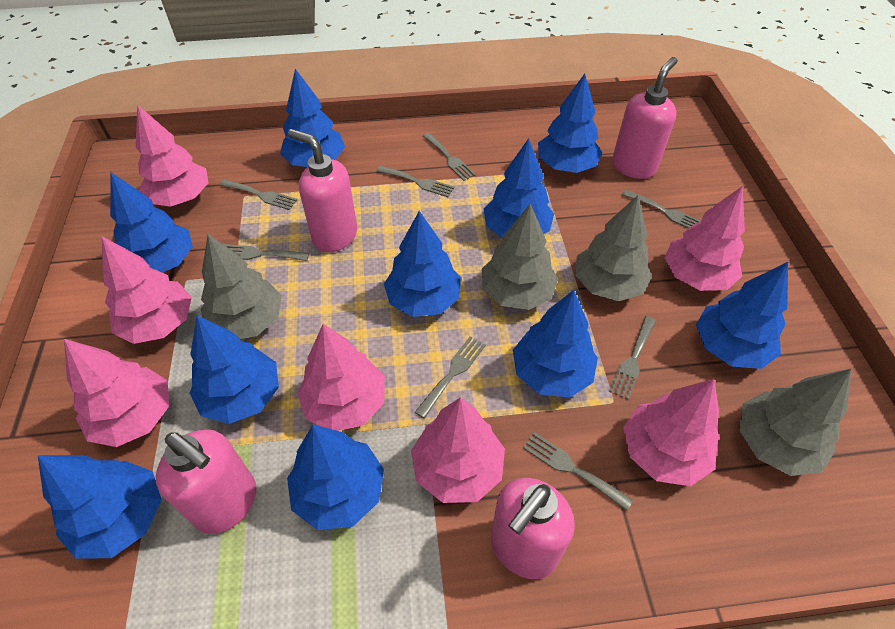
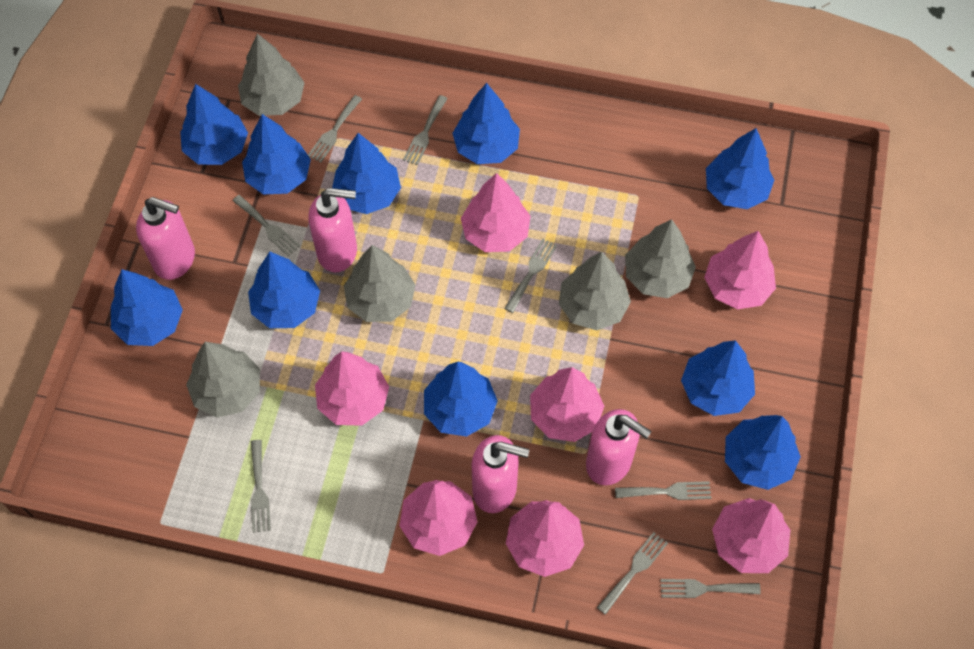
grey tree: [201,234,282,339] [482,204,558,310] [575,195,652,301] [739,369,851,476] = 4 -> [186,342,260,418] [238,34,305,116] [344,245,416,322] [559,252,631,330] [625,219,696,298] = 5

